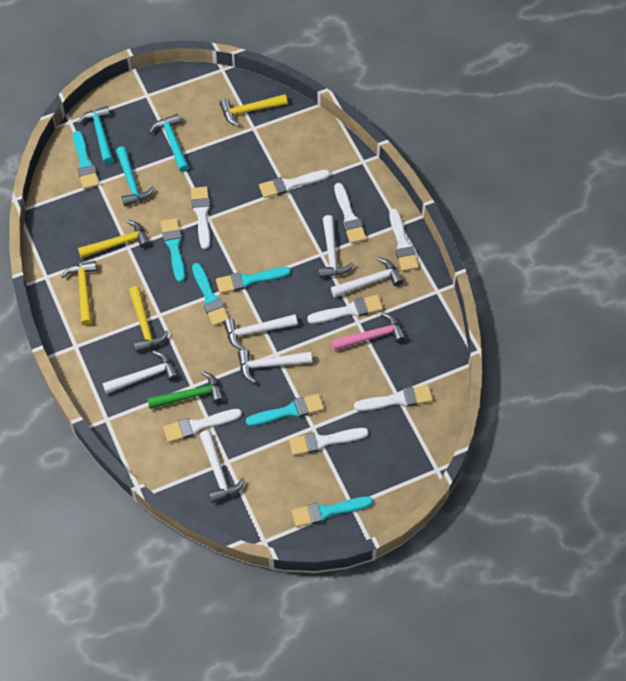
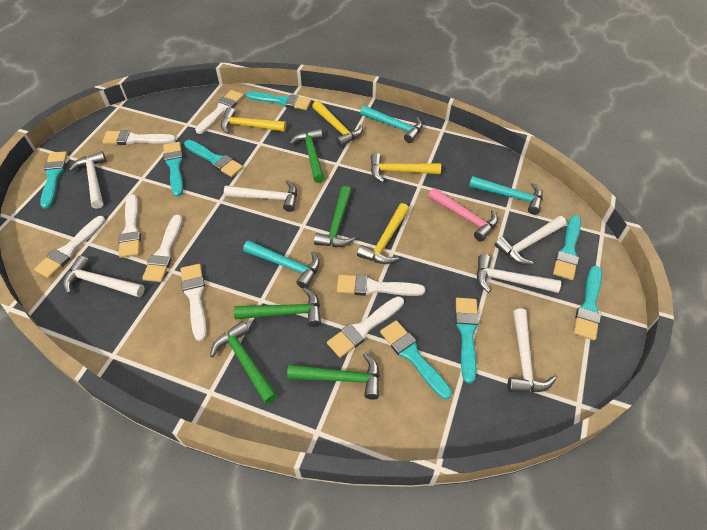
green hammer: [147,371,224,409] = 1 -> [210,321,277,404] [234,287,321,327] [287,353,380,400] [289,129,325,183] [314,186,355,247] = 5
turquoise brush: [73,131,99,189] [161,218,185,282] [192,263,229,326] [216,267,291,294] [246,394,324,426] [292,497,373,527] = 6 -> [40,151,67,209] [163,142,183,197] [184,140,243,177] [246,91,311,110] [380,320,452,399] [455,298,479,383] [553,215,581,280] [573,265,602,340] = 8

